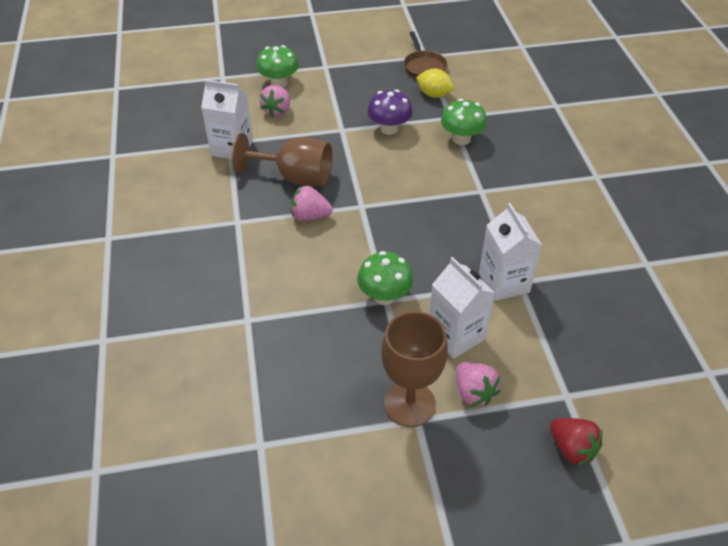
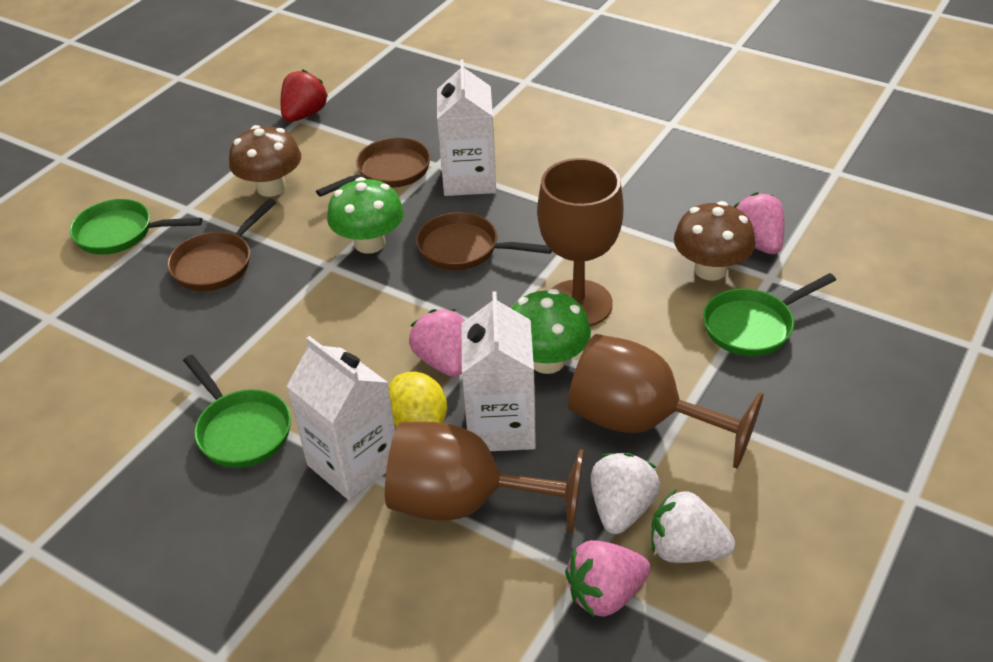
brown goblet: [232,133,332,186] [381,311,448,427] = 2 -> [385,422,584,534] [537,158,624,326] [568,334,764,469] = 3
brown mushroom: none = 0 -> [229,125,301,197] [674,201,755,281] = 2
brown pan: [404,31,447,78] = 1 -> [167,199,276,291] [316,138,431,197] [416,212,552,270] = 3
green mushroom: [256,45,299,88] [357,251,413,305] [441,99,487,145] = 3 -> [327,177,404,254] [511,289,591,374] = 2
green pan: none = 0 -> [70,199,202,255] [183,355,291,468] [703,273,836,356] = 3
purple mushroom: [367,89,413,135] = 1 -> none = 0
white strawberry: none = 0 -> [591,453,660,534] [651,490,735,563] = 2

